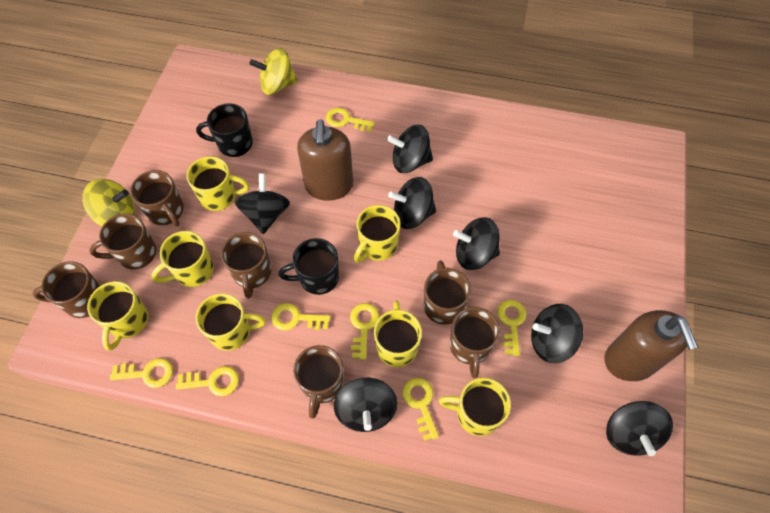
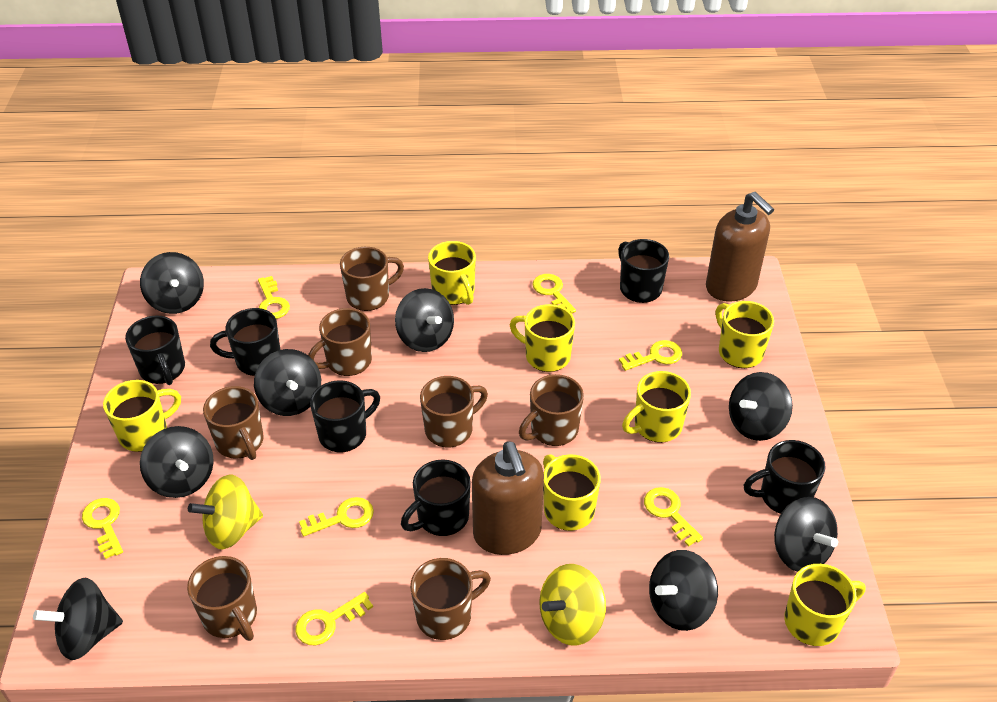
black mug: [196,103,253,157] [278,238,339,295] = 2 -> [125,316,185,385] [210,308,281,376] [310,380,380,452] [401,459,471,536] [618,239,669,303] [743,440,826,514] = 6
black spinning top: [235,173,290,234] [334,378,398,432] [387,125,433,173] [388,177,436,229] [453,217,500,270] [531,304,583,363] [606,401,673,456] = 7 -> [33,577,123,660] [140,252,204,314] [140,426,214,498] [254,349,321,416] [395,288,454,352] [649,550,718,631] [729,372,793,441] [774,497,838,572] = 8

